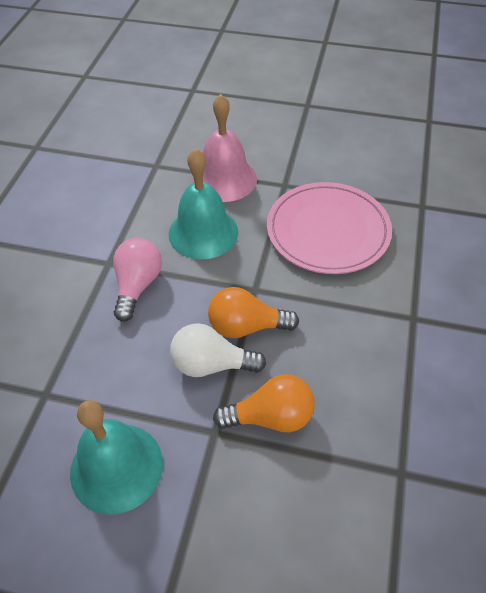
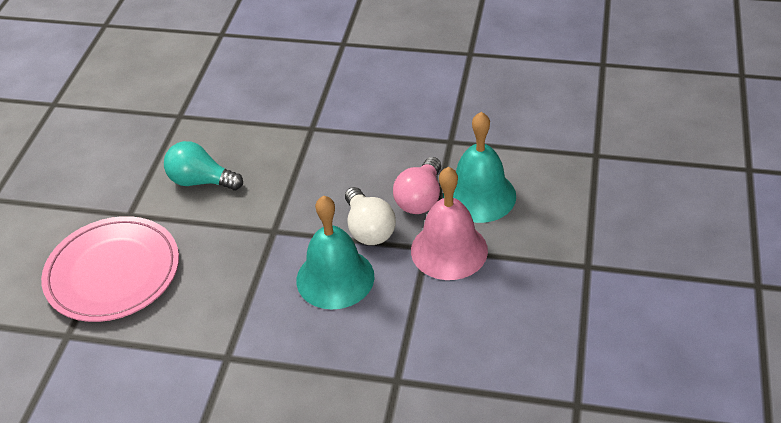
orange light bulb: [208,287,299,338] [213,374,315,432] = 2 -> none = 0
turquoise light bulb: none = 0 -> [164,141,243,190] = 1

